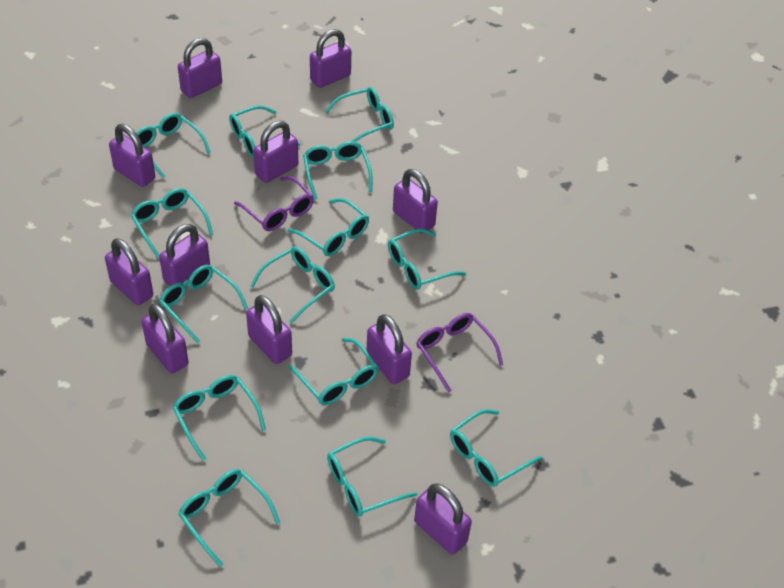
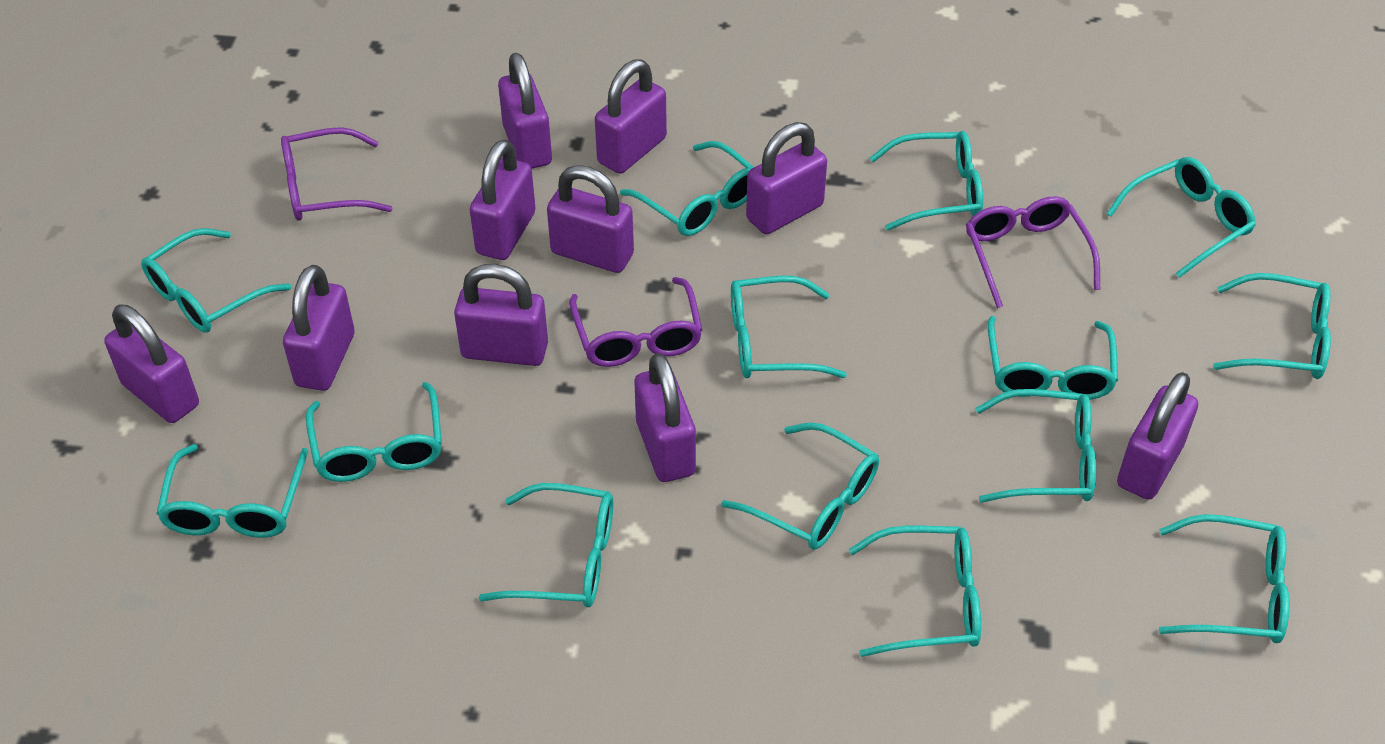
purple glasses: [234,176,314,231] [416,313,503,392] = 2 -> [281,127,393,221] [569,277,702,367] [966,196,1100,308] = 3
purple padlock: [105,238,153,305] [109,124,155,187] [142,303,189,374] [159,224,210,286] [178,38,222,98] [246,295,292,364] [253,121,298,183] [310,29,351,88] [367,314,412,384] [393,169,438,234] [414,484,472,555] = 11 -> [104,305,199,423] [283,265,355,391] [454,264,548,366] [470,139,535,260] [498,53,552,169] [547,165,634,273] [595,59,667,174] [634,353,696,482] [746,122,827,234] [1117,372,1198,500] = 10

